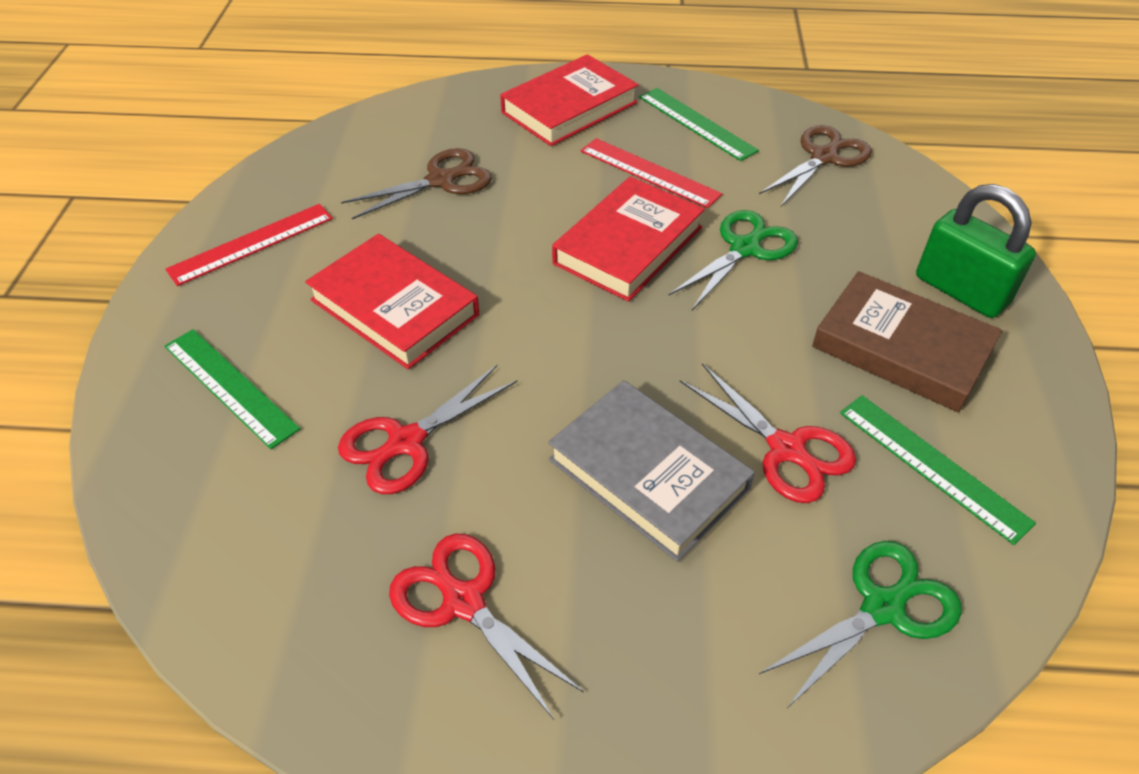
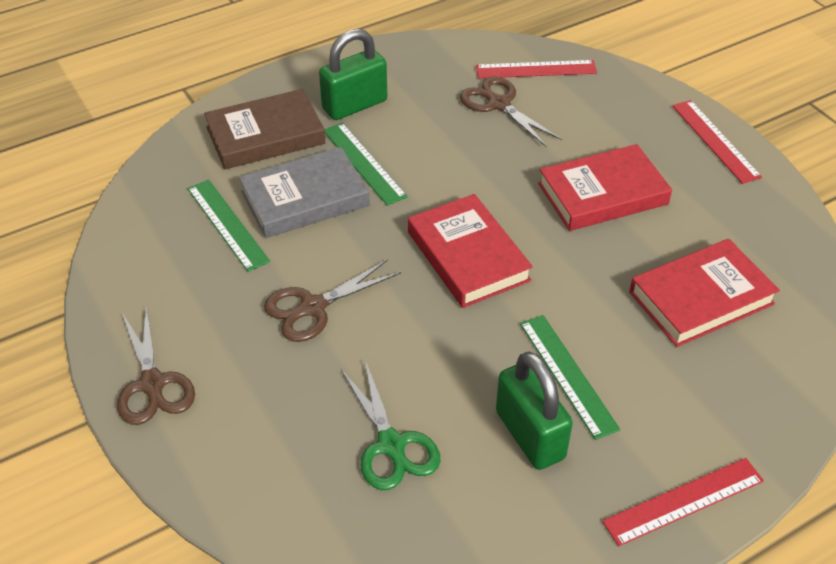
brown scissors: [341,148,492,219] [759,125,872,206] = 2 -> [117,305,195,425] [264,259,401,342] [460,76,562,148] = 3
green padlock: [916,184,1036,318] = 1 -> [319,29,387,120] [496,351,573,470] = 2
green scissors: [668,210,798,310] [759,541,962,708] = 2 -> [341,361,441,490] = 1
red ruler: [165,204,333,286] [581,138,722,208] = 2 -> [476,60,597,78] [602,458,764,546] [672,100,762,184] = 3
red scissors: [338,365,517,494] [389,533,584,720] [680,363,856,503] = 3 -> none = 0

